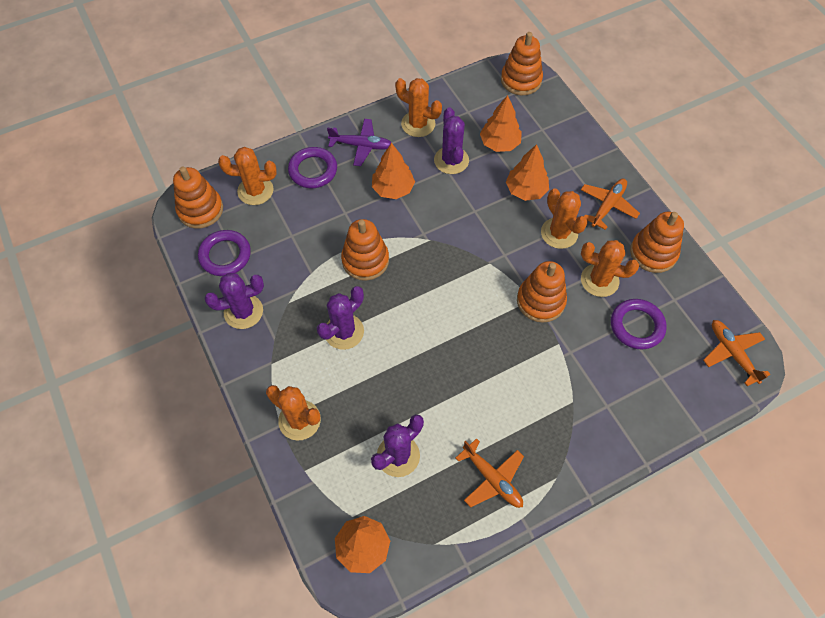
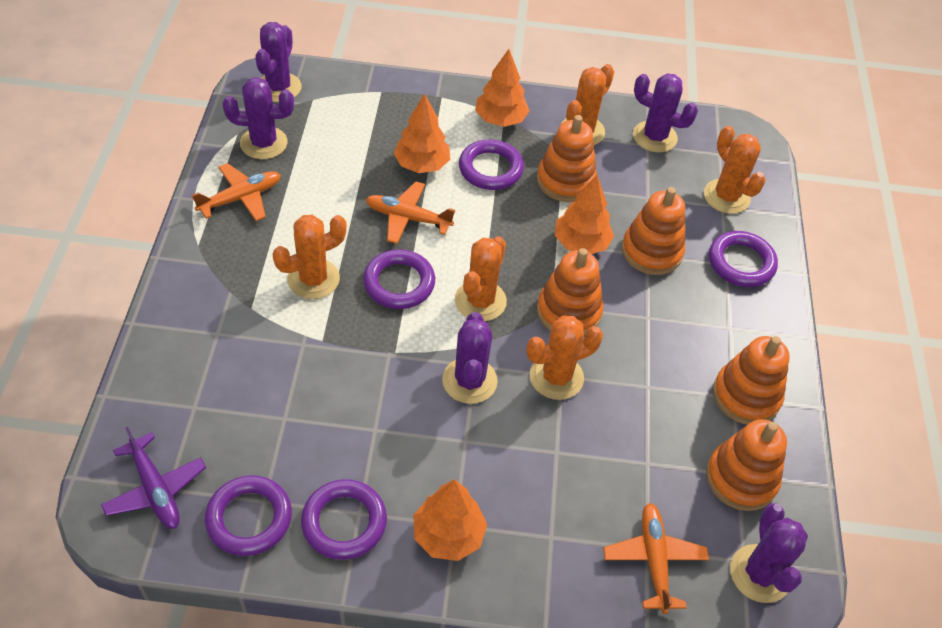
purple cactus: [204,273,264,329] [317,286,364,350] [371,414,424,477] [434,107,469,174] = 4 -> [222,77,294,159] [255,22,301,102] [442,312,498,404] [633,73,698,152] [730,503,808,603] = 5
purple ring: [198,230,251,276] [288,147,337,188] [611,299,667,350] = 3 -> [205,475,292,556] [301,479,387,560] [363,249,435,309] [459,140,524,190] [709,231,778,287] = 5

